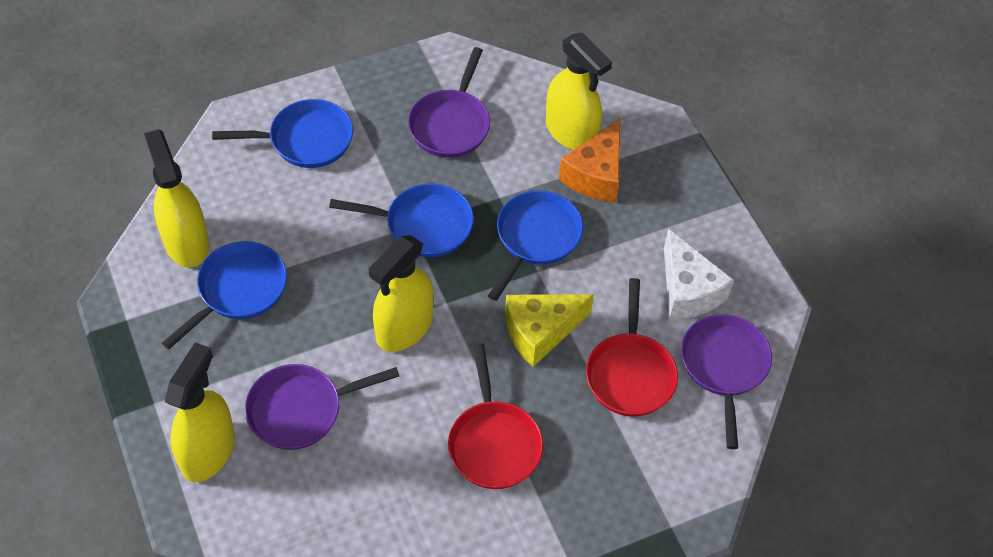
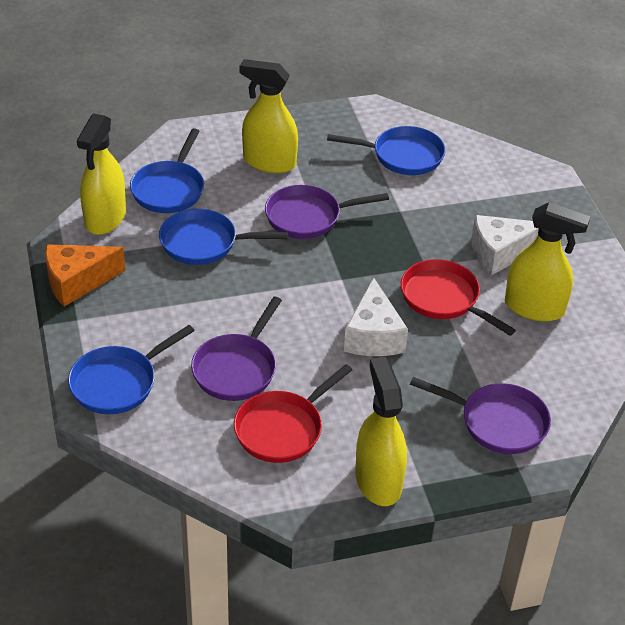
white cheese: [664,229,734,320] = 1 -> [344,277,408,356] [472,215,539,275] = 2
yellow cheese: [505,294,594,367] = 1 -> none = 0

